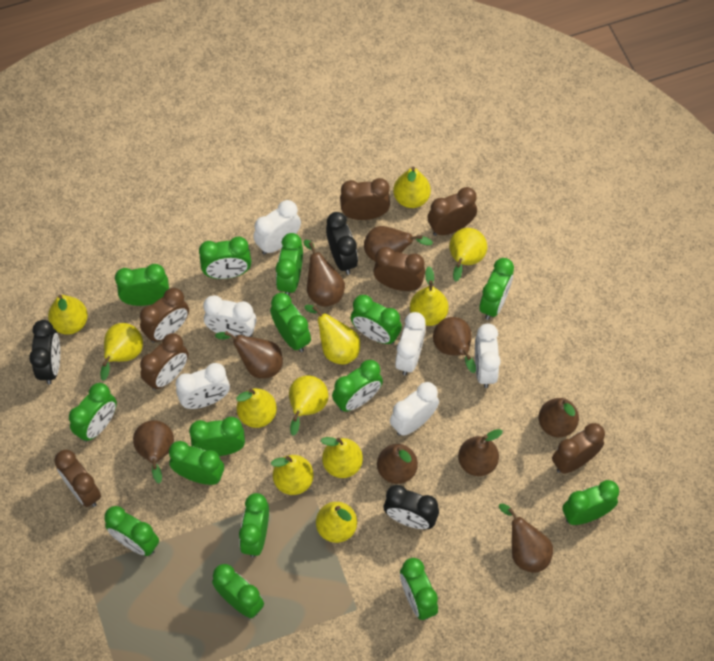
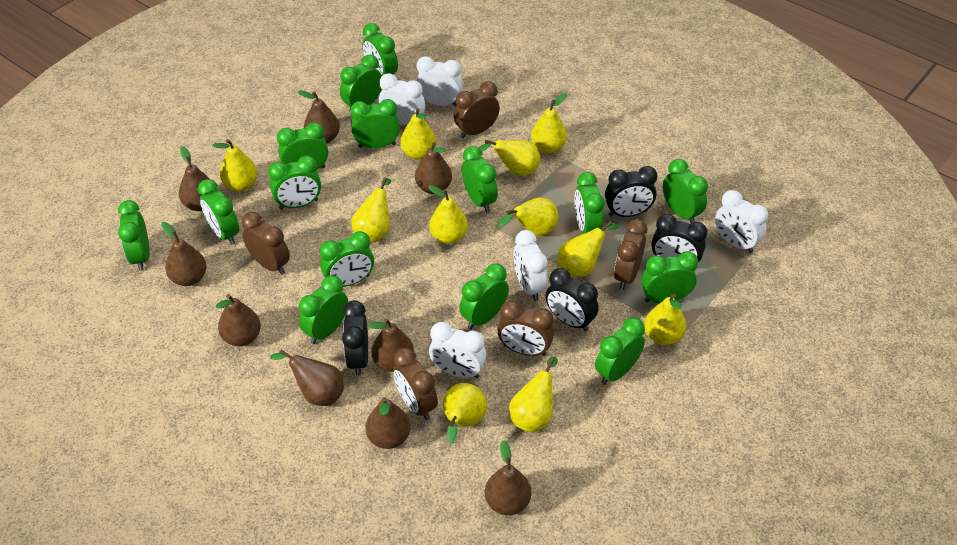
black clock: [29,320,60,384] [326,212,358,275] [384,485,439,529] = 3 -> [342,300,368,376] [545,268,599,331] [605,166,657,217] [651,214,708,262] = 4
brown clock: [54,450,101,507] [140,288,189,343] [140,333,188,390] [340,178,390,220] [373,247,425,291] [428,187,477,236] [552,423,605,474] = 7 -> [242,212,290,275] [393,348,438,420] [454,81,500,138] [497,301,554,356] [614,219,647,290] = 5
white clock: [176,363,230,409] [203,295,257,338] [253,200,301,255] [390,382,439,436] [395,312,426,375] [475,323,501,388] = 6 -> [379,73,425,125] [416,56,463,106] [429,322,486,378] [513,230,548,301] [715,190,768,253] = 5

